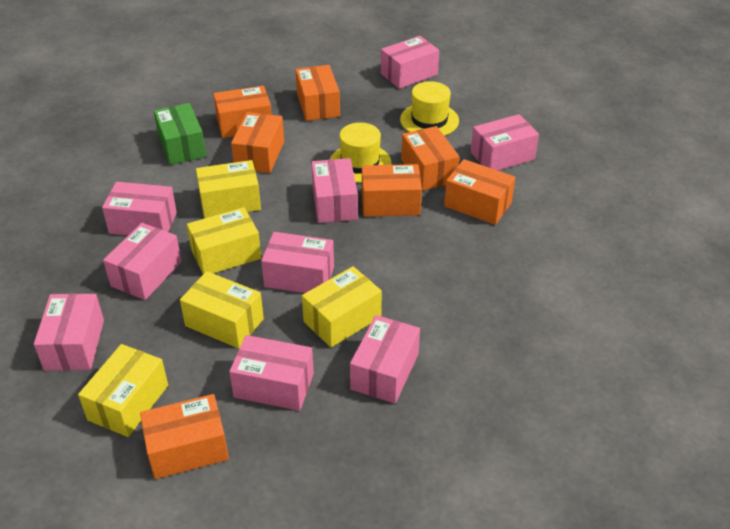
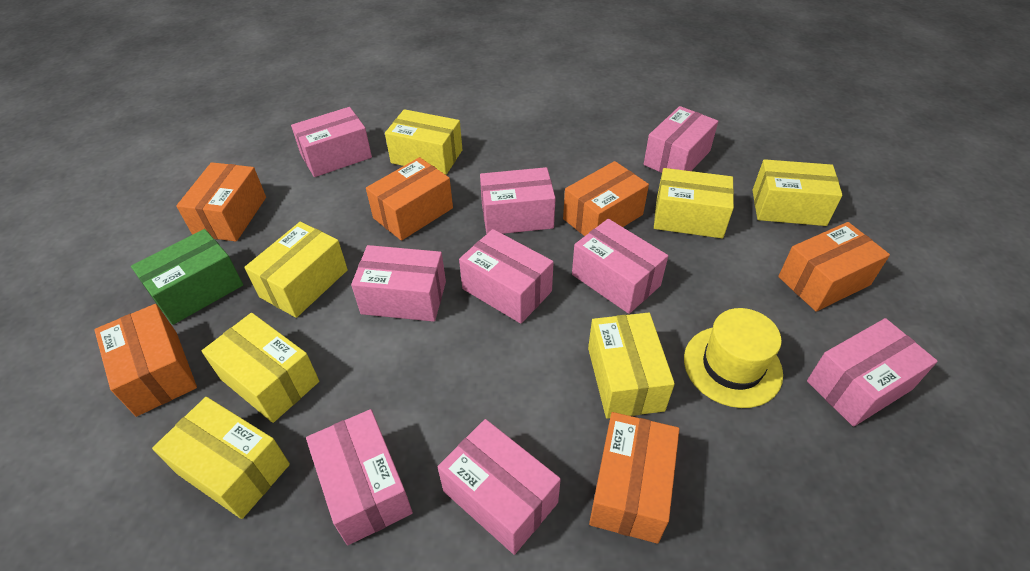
orange box: [140,394,229,479] [213,86,272,138] [231,112,284,173] [296,65,340,121] [362,164,422,217] [401,126,459,191] [444,159,515,225] = 7 -> [94,304,197,417] [176,162,266,241] [366,157,453,241] [563,161,649,236] [589,412,679,544] [778,222,890,312] = 6
yellow box: [78,344,168,437] [180,271,264,349] [187,207,261,274] [196,160,261,219] [302,266,382,348] = 5 -> [152,397,290,519] [202,313,319,423] [244,222,348,318] [385,109,462,175] [588,313,675,419] [654,168,734,238] [752,159,843,226] = 7
yellow hat: [330,123,392,183] [400,81,459,136] = 2 -> [684,308,783,408] = 1

